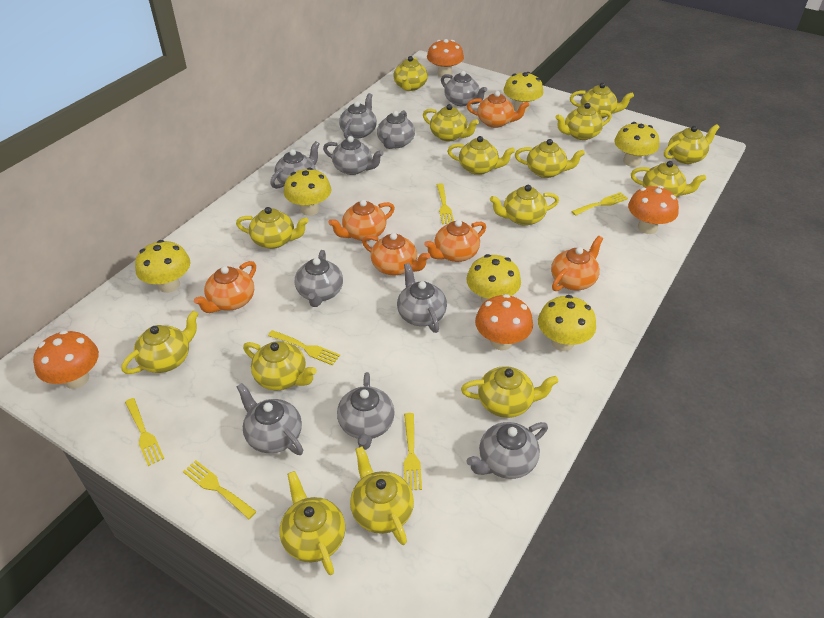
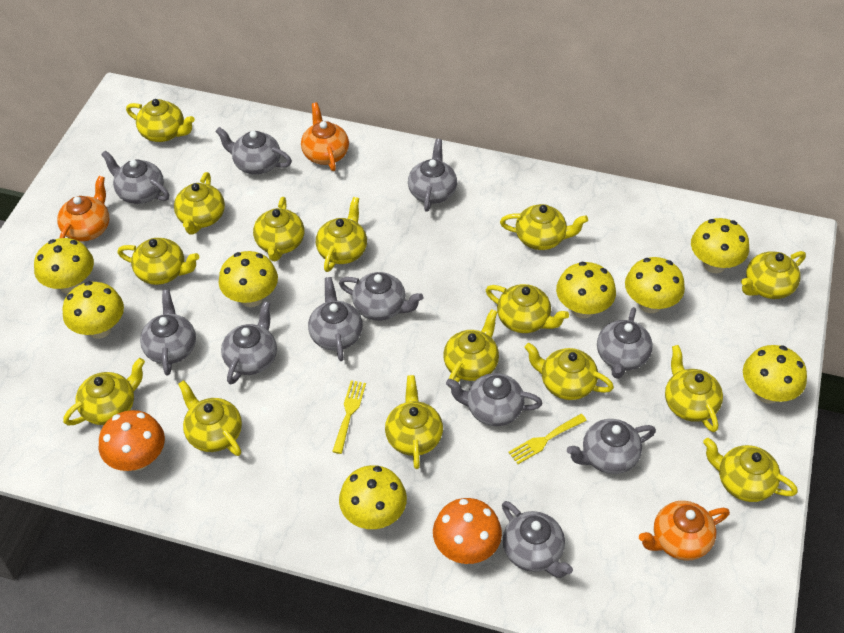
grey teapot: [237,383,303,455] [270,141,319,189] [295,250,343,307] [323,136,383,175] [337,372,395,450] [339,93,377,139] [377,110,415,149] [397,263,447,333] [441,71,487,106] [467,422,548,479] = 10 -> [101,150,169,204] [140,290,196,376] [215,127,292,175] [221,301,277,384] [308,277,363,361] [339,272,423,321] [408,139,457,212] [446,373,542,426] [502,501,573,578] [567,419,656,474] [597,307,653,379] = 11
orange mushroom: [33,330,99,389] [427,39,464,77] [475,294,533,350] [628,186,679,234] = 4 -> [99,410,165,471] [433,498,502,564] = 2
orange teapot: [194,261,256,313] [328,200,395,241] [362,233,430,275] [424,220,486,262] [467,91,529,128] [551,236,603,291] = 6 -> [57,176,109,241] [301,102,349,171] [639,501,730,561] = 3
yellow fork: [125,398,165,466] [183,460,257,519] [268,330,340,365] [403,413,422,490] [437,183,454,224] [571,192,628,216] = 6 -> [332,380,366,454] [508,414,587,464] = 2
yellow mushroom: [135,240,190,293] [284,168,331,216] [466,254,521,303] [503,72,543,113] [538,295,596,351] [614,122,659,167] = 6 -> [34,238,94,294] [63,281,124,339] [219,251,278,307] [339,465,407,529] [556,262,616,318] [625,257,685,313] [691,218,749,273] [743,345,807,404] = 8

